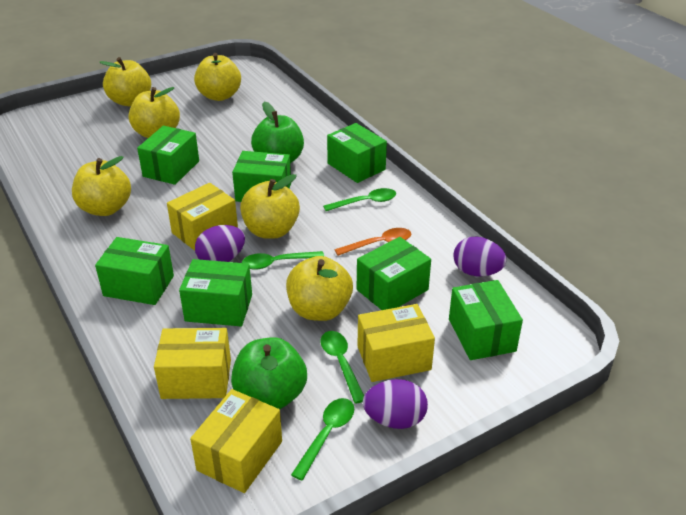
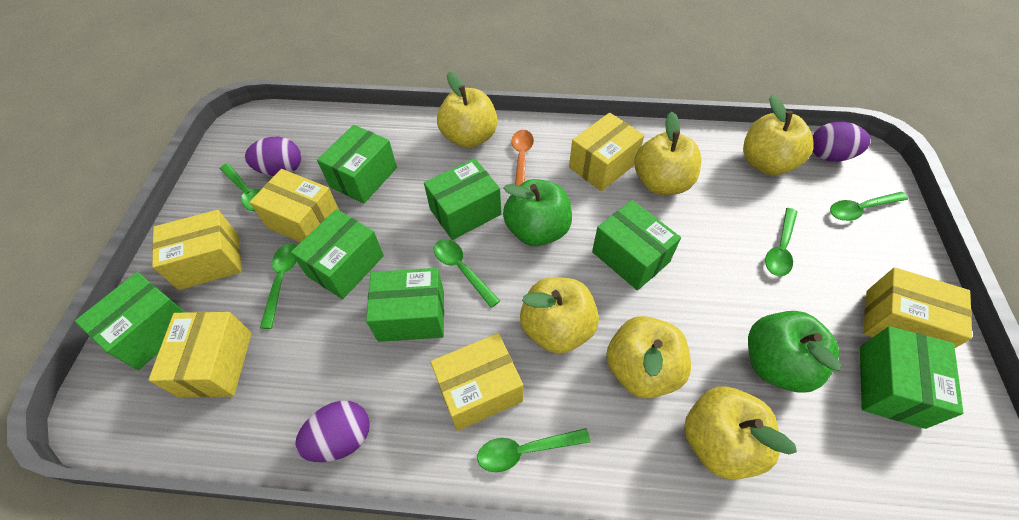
green spoon: [242,251,324,270] [291,398,354,481] [320,331,364,404] [323,188,396,211] = 4 -> [220,163,260,211] [260,243,297,329] [434,239,500,308] [477,428,590,472] [765,208,797,276] [830,192,908,221] = 6
yellow box: [154,328,231,399] [167,183,238,251] [190,389,282,493] [357,304,435,382] = 4 -> [148,312,252,397] [152,210,242,290] [250,169,340,243] [430,333,523,431] [569,113,644,191] [863,267,972,348] = 6

